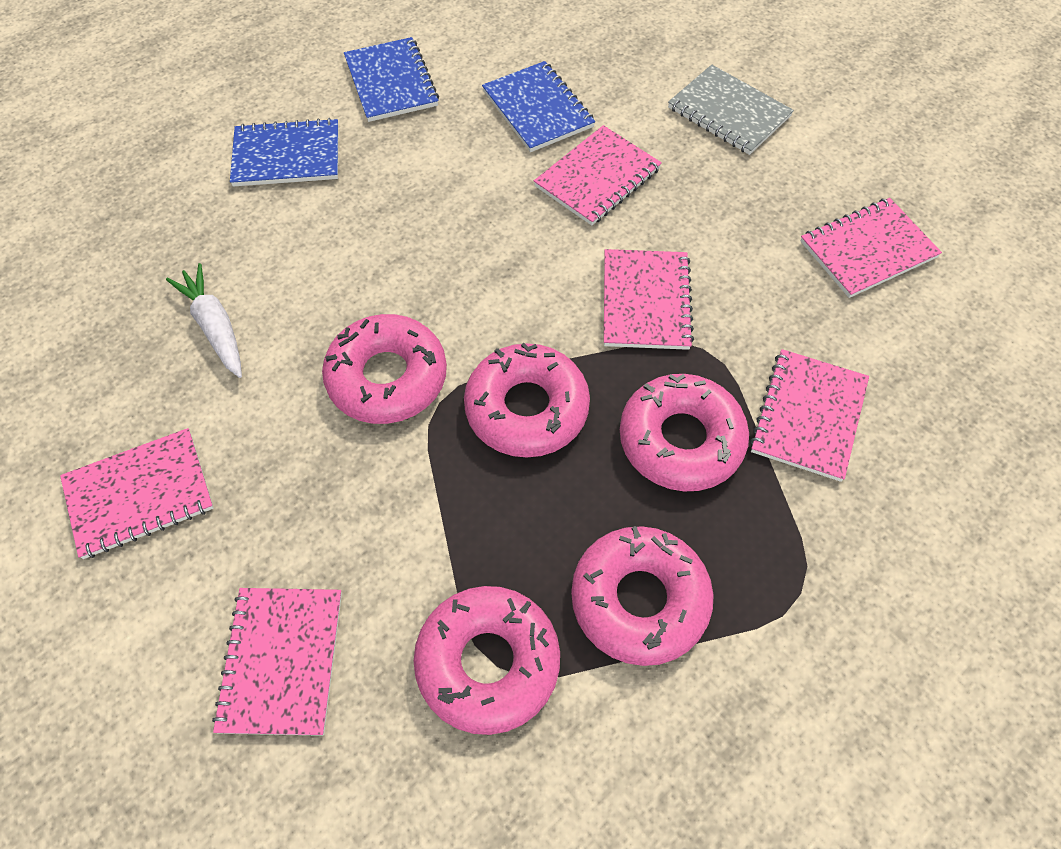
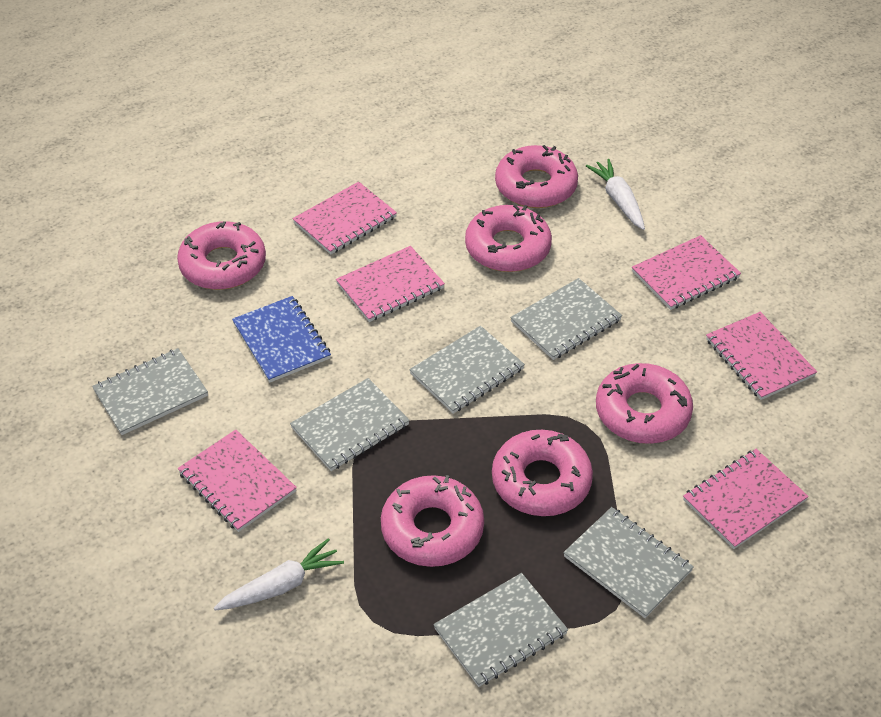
blue notebook: [230,118,338,187] [344,37,439,122] [482,61,595,152] = 3 -> [232,296,331,382] = 1
grey notebook: [668,65,794,155] = 1 -> [92,348,208,435] [290,378,410,471] [409,326,525,414] [433,573,568,687] [510,278,622,360] [563,507,694,618] = 6
pink donut: [322,314,447,424] [414,586,560,735] [464,343,590,457] [571,526,714,666] [620,374,749,491] = 5 -> [177,221,266,290] [381,475,484,567] [465,205,552,272] [492,430,593,516] [495,145,578,208] [596,363,693,444] = 6
white carrot: [166,263,242,378] = 1 -> [214,538,344,610] [586,159,645,230] = 2

